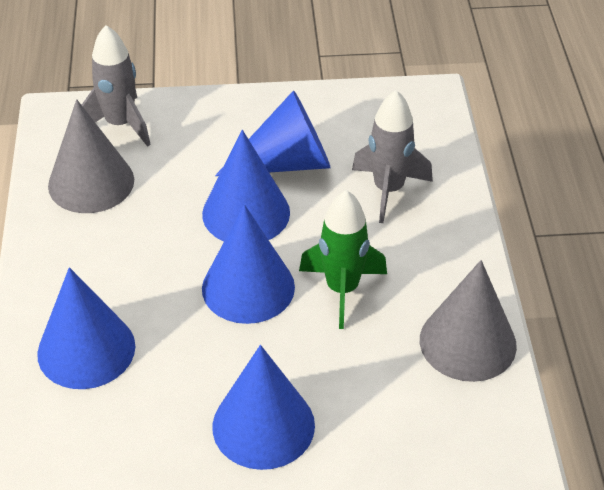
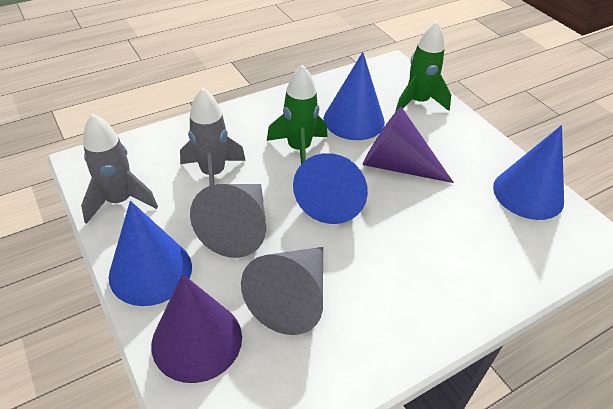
blue cone: [37,267,135,389] [202,130,290,241] [202,204,295,324] [212,345,315,470] [215,90,331,176] = 5 -> [109,201,192,306] [293,153,368,224] [324,52,385,140] [493,125,564,220] = 4
green rocket: [299,190,387,329] = 1 -> [267,65,327,164] [395,21,451,112] = 2
purple cone: none = 0 -> [151,274,242,383] [363,107,454,183] = 2

